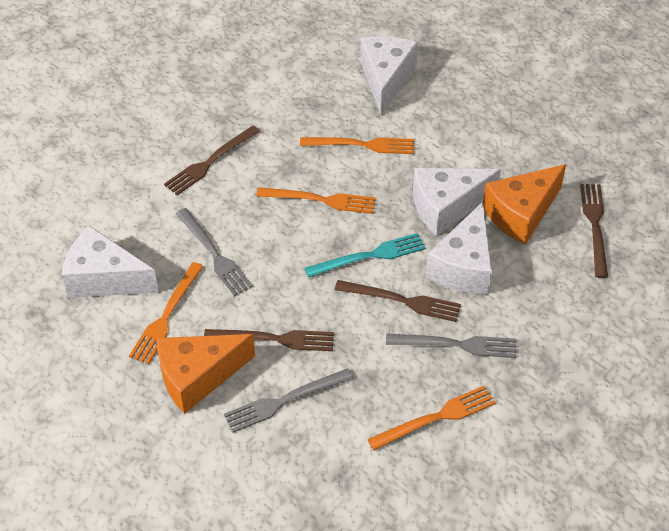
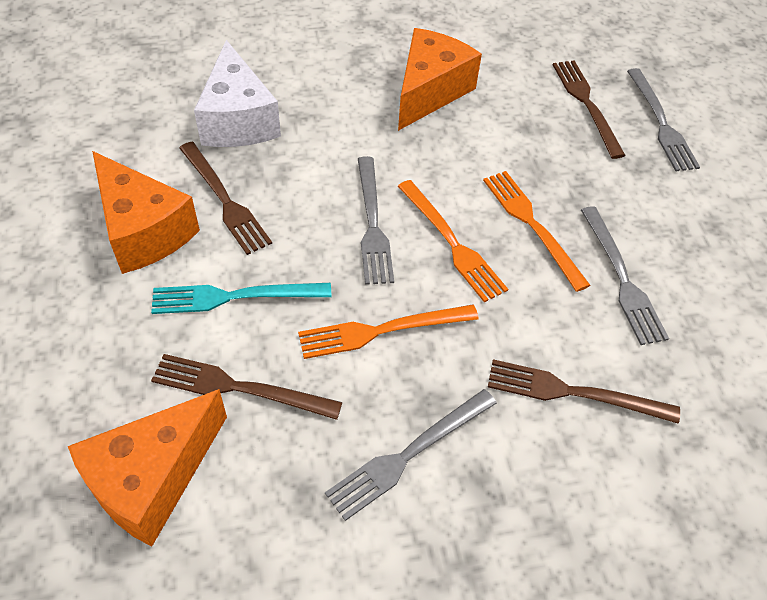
grey fork: [176,208,252,296] [224,368,353,433] [386,334,516,358] = 3 -> [325,389,497,521] [358,156,394,285] [581,206,669,345] [627,68,700,171] = 4
orange cheese: [157,334,255,414] [483,164,566,245] = 2 -> [68,389,227,547] [92,151,200,274] [398,28,482,131] = 3
orange fork: [129,262,204,364] [257,187,376,214] [300,137,414,154] [368,386,495,450] = 4 -> [298,305,479,359] [398,180,508,302] [483,171,590,292] = 3
white cheese: [61,226,159,298] [360,36,418,115] [413,168,501,236] [426,202,492,294] = 4 -> [194,40,281,147] = 1

